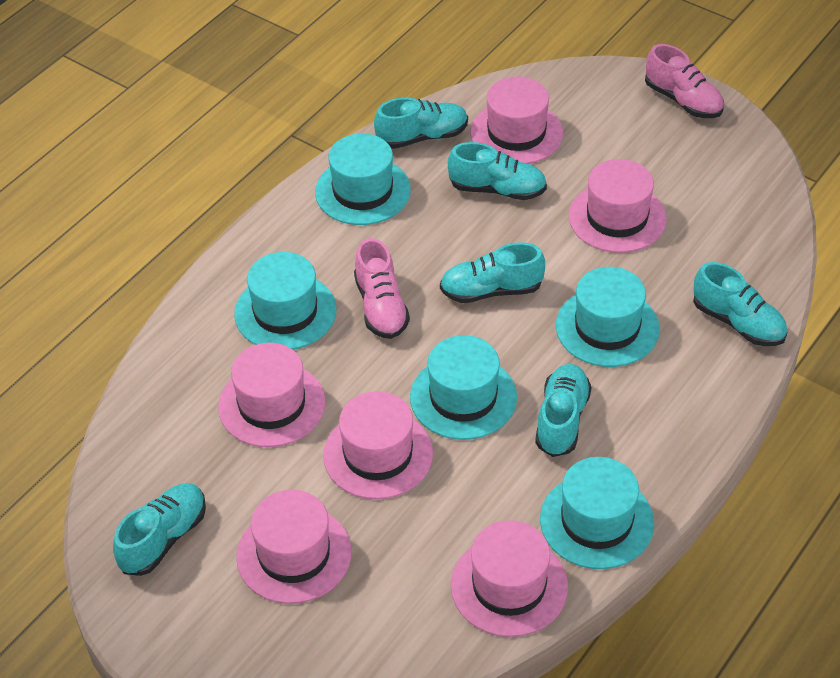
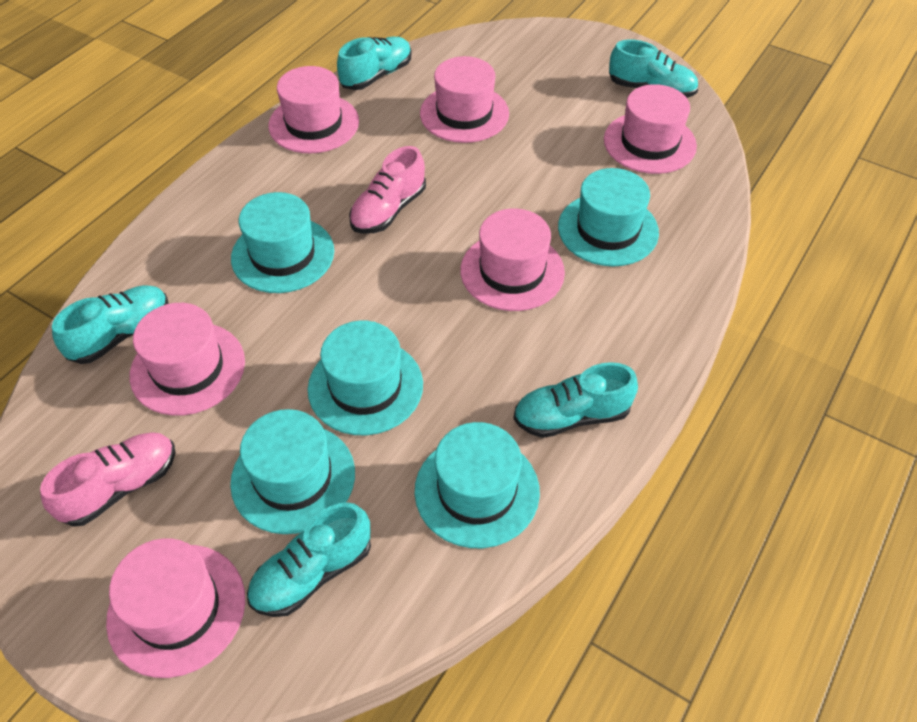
turquoise shoe: [113,483,206,576] [374,97,468,149] [440,242,545,303] [448,142,547,200] [535,364,591,457] [693,262,787,346] = 6 -> [52,285,169,364] [247,502,371,617] [337,37,412,90] [513,362,638,438] [609,39,698,98] = 5

